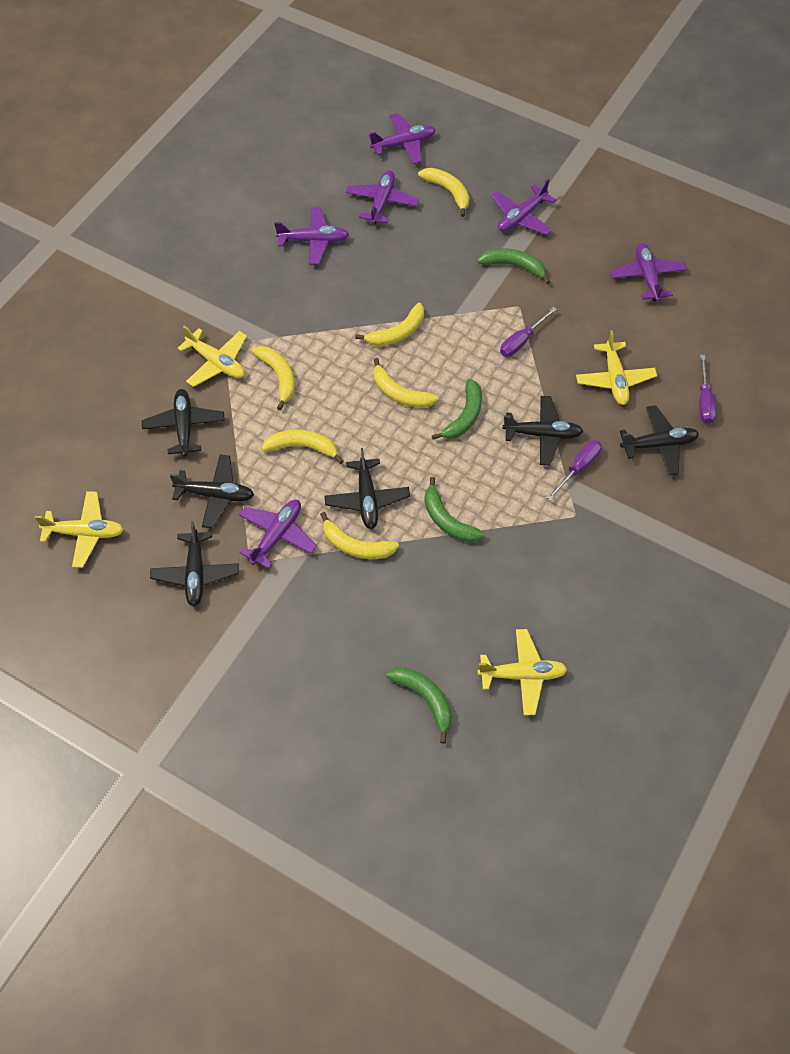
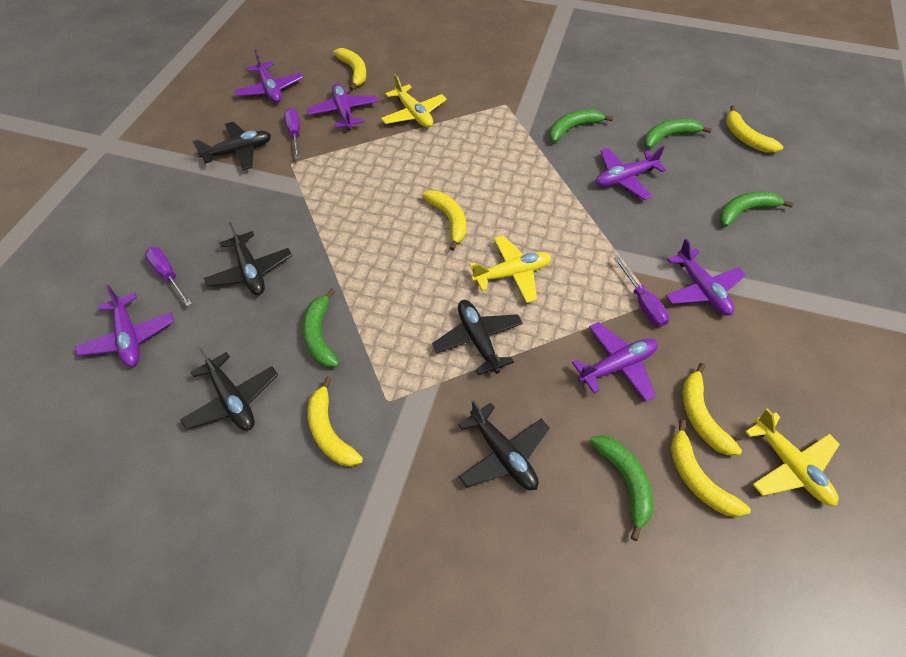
black plane: [142,389,225,457] [150,521,239,607] [170,455,254,528] [324,448,410,529] [502,396,583,465] [620,405,699,476] = 6 -> [180,348,278,431] [192,122,271,170] [204,222,292,295] [432,300,523,375] [458,400,550,490] = 5
green banana: [387,667,452,744] [424,477,485,542] [432,379,482,440] [477,248,550,284] = 4 -> [303,289,339,367] [549,109,613,142] [590,435,654,541] [644,119,712,148] [719,192,794,227] = 5
yellow plane: [35,491,124,568] [178,326,247,387] [478,629,568,715] [576,330,657,405] = 4 -> [381,74,447,128] [469,235,551,303] [745,408,840,506] = 3

